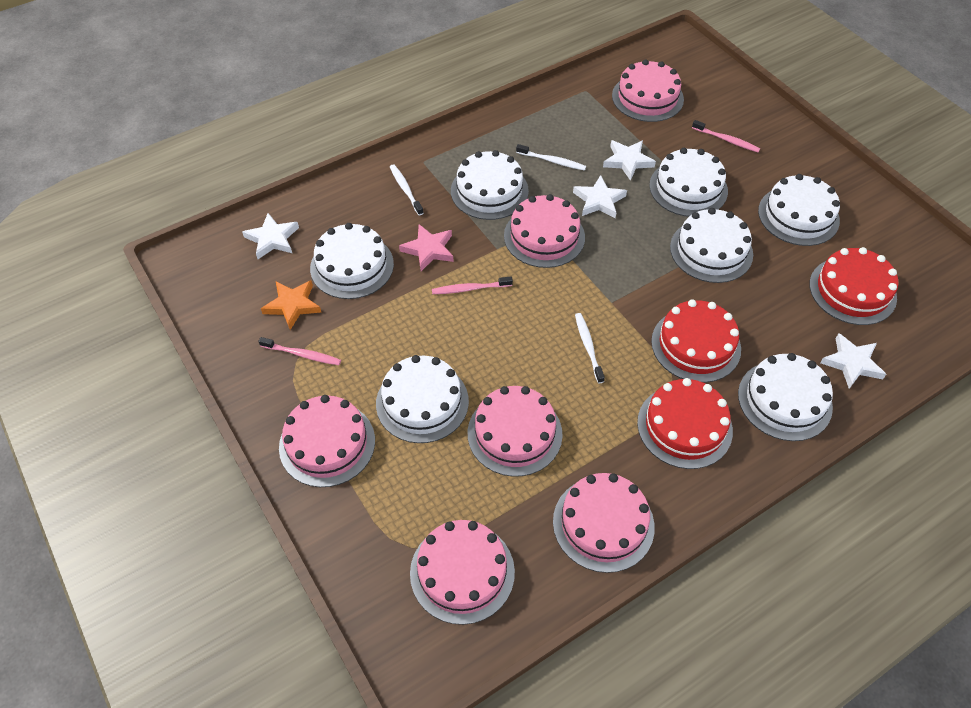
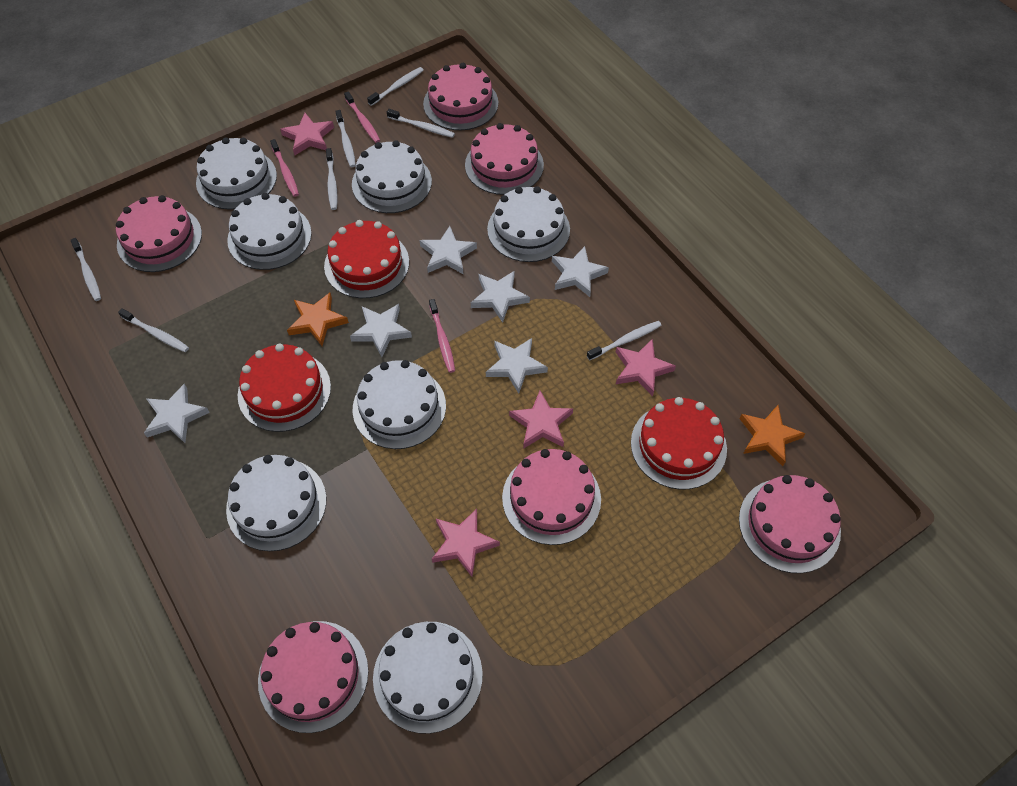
orange star: [261,280,321,330] = 1 -> [287,293,349,346] [739,405,806,466] = 2
pink star: [399,224,454,271] = 1 -> [280,113,334,155] [432,509,500,577] [509,391,573,449] [616,339,676,396] = 4
white star: [242,213,299,259] [573,175,627,218] [603,140,656,181] [820,333,886,389] = 4 -> [144,384,210,443] [350,304,412,357] [420,226,477,275] [471,271,530,323] [486,338,548,394] [552,246,609,297] = 6
white toothbrush: [390,164,424,216] [516,144,586,171] [575,313,605,383] = 3 -> [71,238,101,301] [118,308,189,352] [326,148,338,210] [335,110,356,167] [367,67,424,106] [387,109,455,138] [587,321,662,360] = 7

